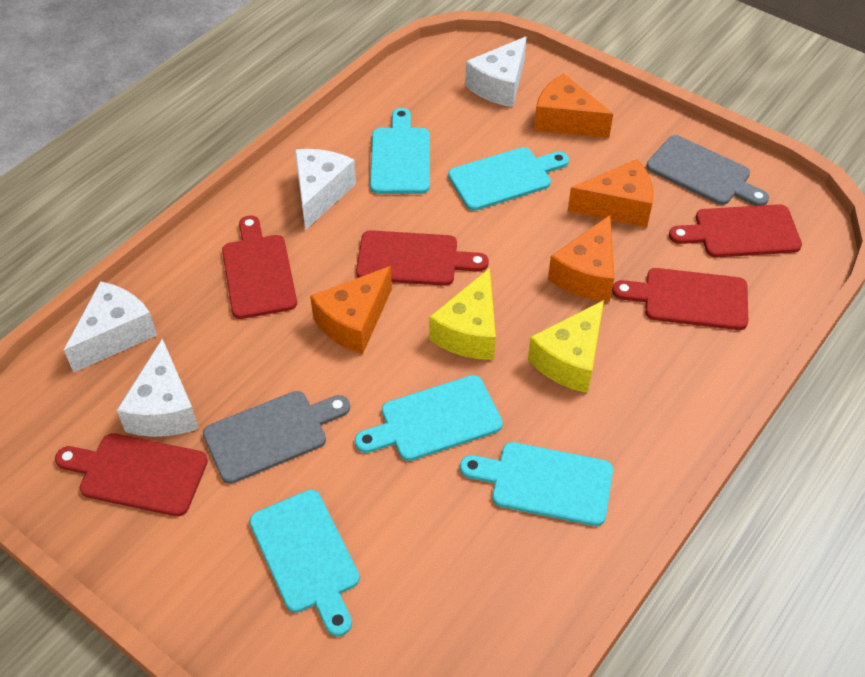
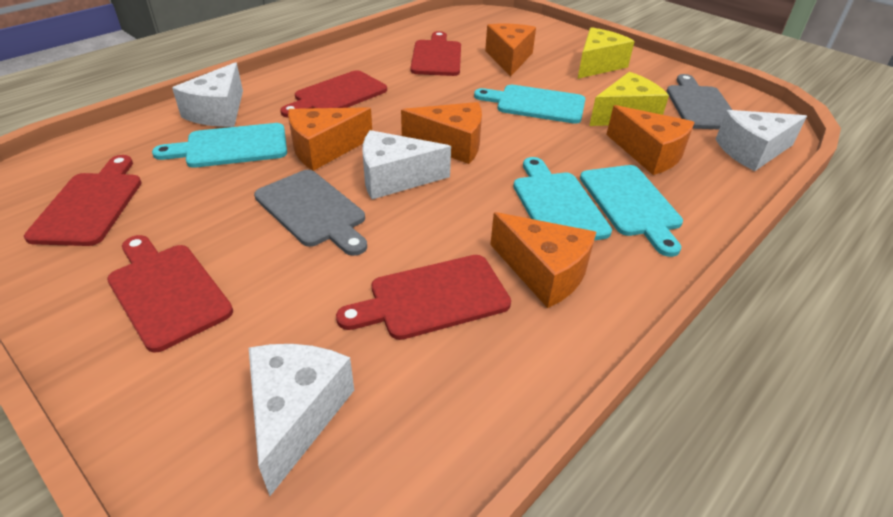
orange cheese: [310,266,392,354] [534,73,613,138] [548,215,614,302] [567,159,653,228] = 4 -> [288,107,372,171] [401,102,482,164] [485,24,536,77] [490,212,596,308] [606,105,695,175] = 5
turquoise cutting board: [249,489,360,637] [355,375,503,461] [370,108,430,194] [448,147,569,211] [460,442,613,526] = 5 -> [152,123,287,168] [474,85,585,124] [513,157,612,240] [580,165,683,257] = 4

